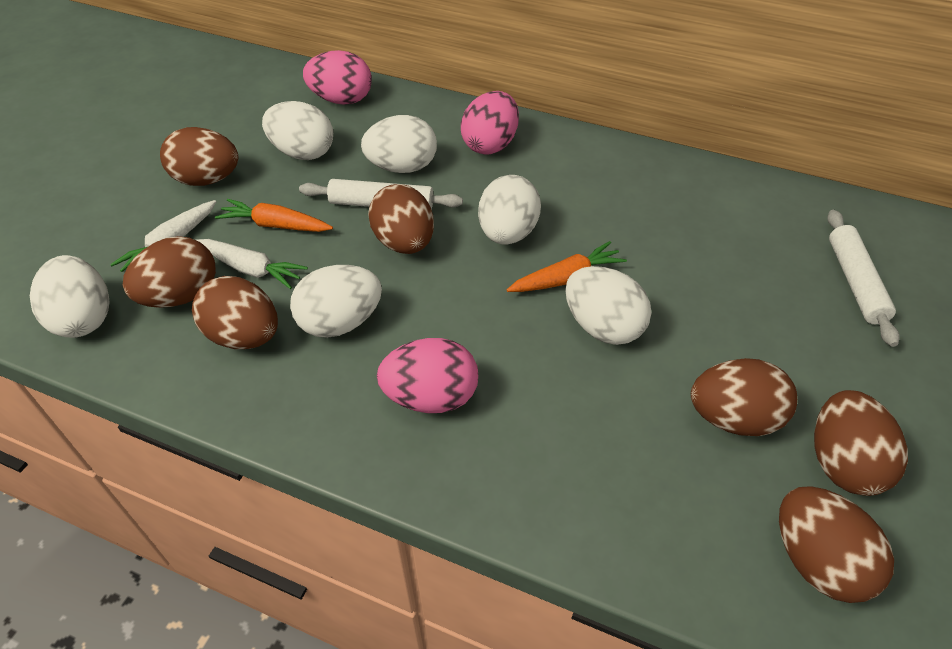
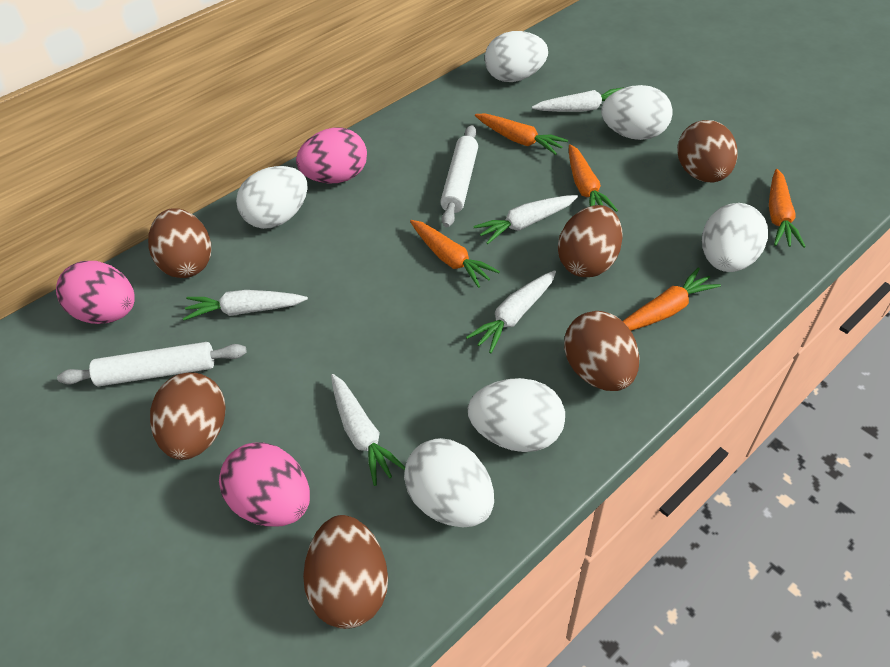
brown egg: [123,236,216,308] [160,127,238,186] [192,276,278,349] [368,184,434,254] [691,358,797,436] [779,486,894,603] [814,390,908,496] = 7 -> [148,208,211,278] [150,372,226,460] [303,515,388,629] [558,205,623,277] [564,311,639,391] [677,120,738,182] = 6
orange carrot: [215,199,333,232] [507,241,627,292] = 2 -> [410,220,500,288] [475,113,568,155] [569,144,618,212] [623,268,721,331] [769,169,806,248] = 5
white carrot: [110,200,216,272] [196,239,308,289] = 2 -> [183,290,308,320] [331,374,405,486] [466,270,556,353] [473,195,578,244] [532,87,624,112] = 5

